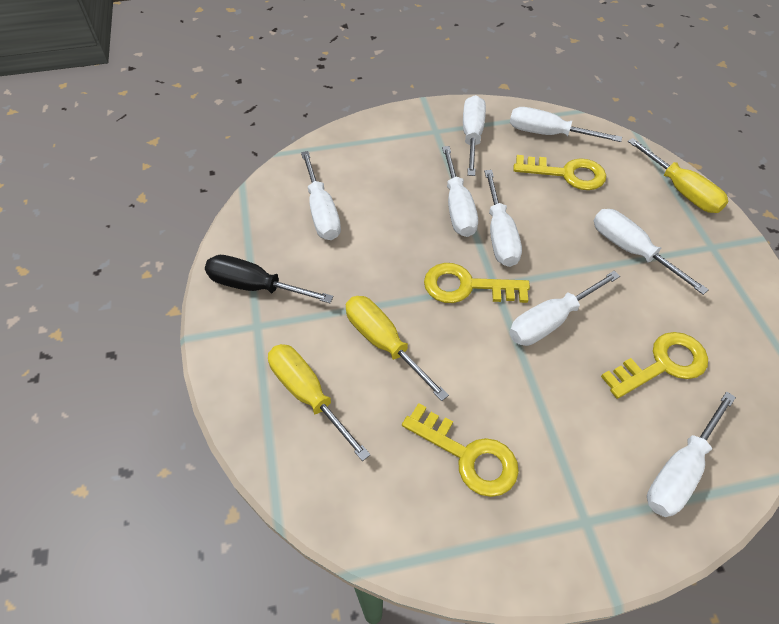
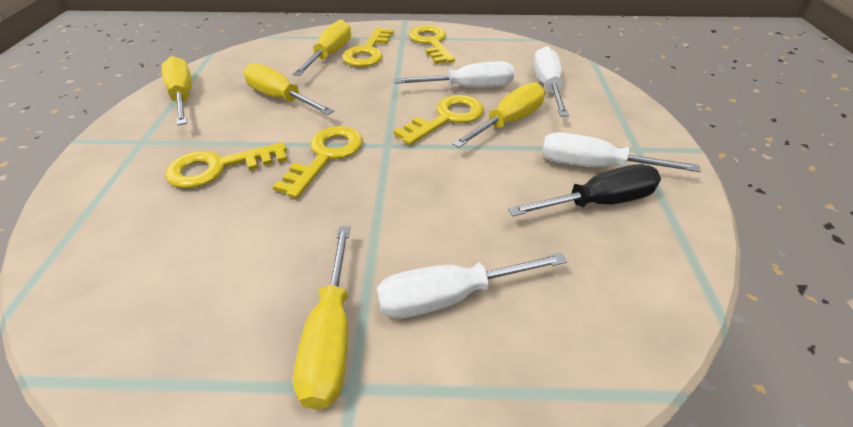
white screwdriver: [301,151,341,240] [442,146,478,237] [463,95,486,176] [484,170,522,267] [509,271,620,346] [510,107,622,142] [594,209,709,295] [647,391,736,517] = 8 -> [377,253,567,319] [394,61,514,88] [533,46,569,117] [542,132,701,172] = 4
yellow key: [402,403,519,497] [424,263,530,303] [513,155,606,190] [601,332,708,399] = 4 -> [165,142,287,189] [273,126,363,198] [342,28,394,67] [394,95,484,145] [409,25,455,64] = 5
yellow screwdriver: [268,344,371,461] [346,296,449,401] [628,138,729,213] = 3 -> [161,56,192,125] [244,63,334,115] [293,20,351,76] [293,226,350,410] [452,82,545,148] = 5

